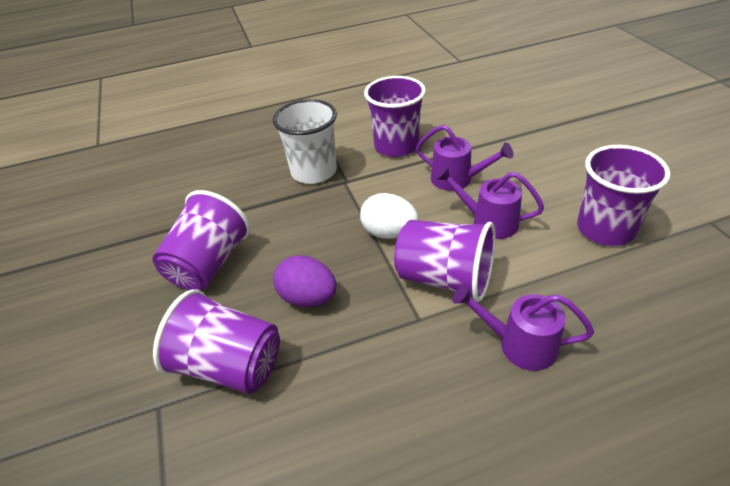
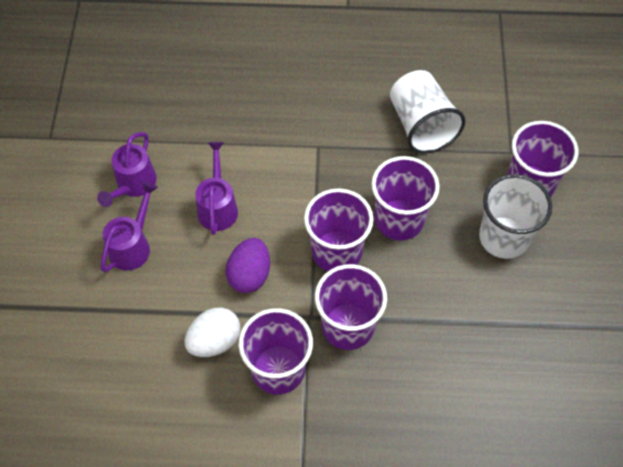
white cup: [273,99,337,184] = 1 -> [390,70,466,153] [479,174,552,259] = 2

